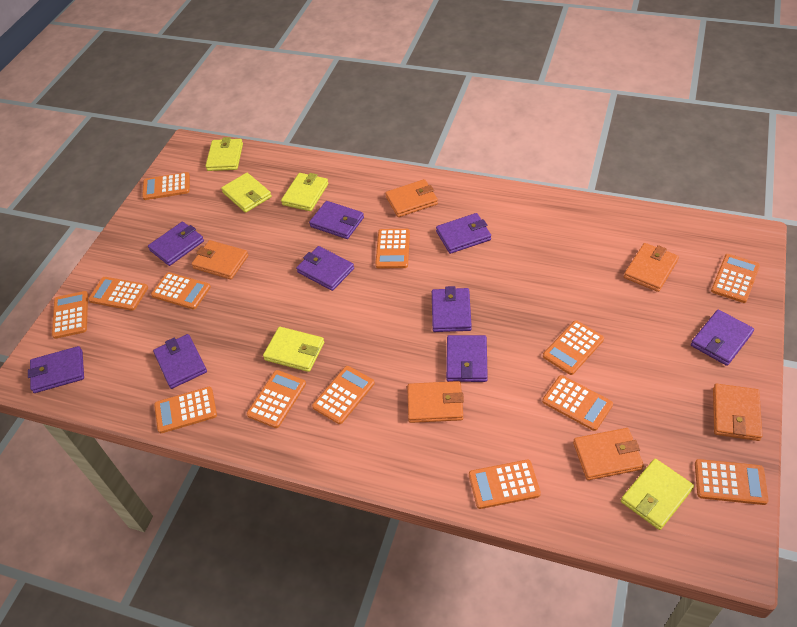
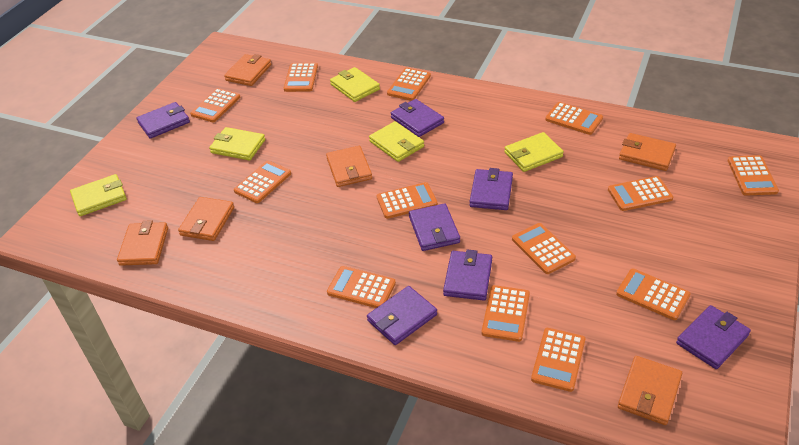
purple wallet: [28,346,84,393] [148,222,204,266] [153,334,207,389] [296,246,354,291] [309,201,364,239] [432,286,472,332] [436,213,491,254] [446,335,488,382] [691,310,754,366] = 9 -> [136,102,190,139] [367,286,437,345] [391,99,444,137] [409,204,460,251] [443,249,492,301] [470,168,513,210] [676,305,751,369] = 7

